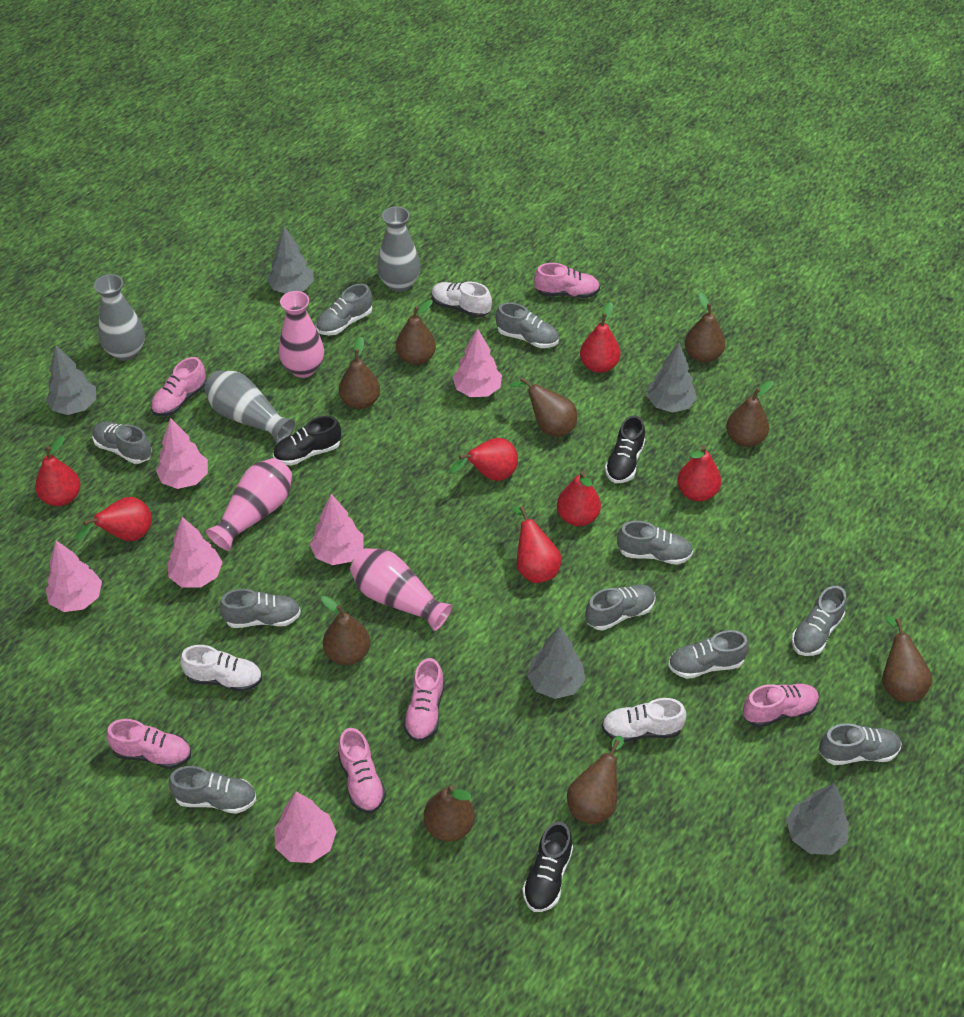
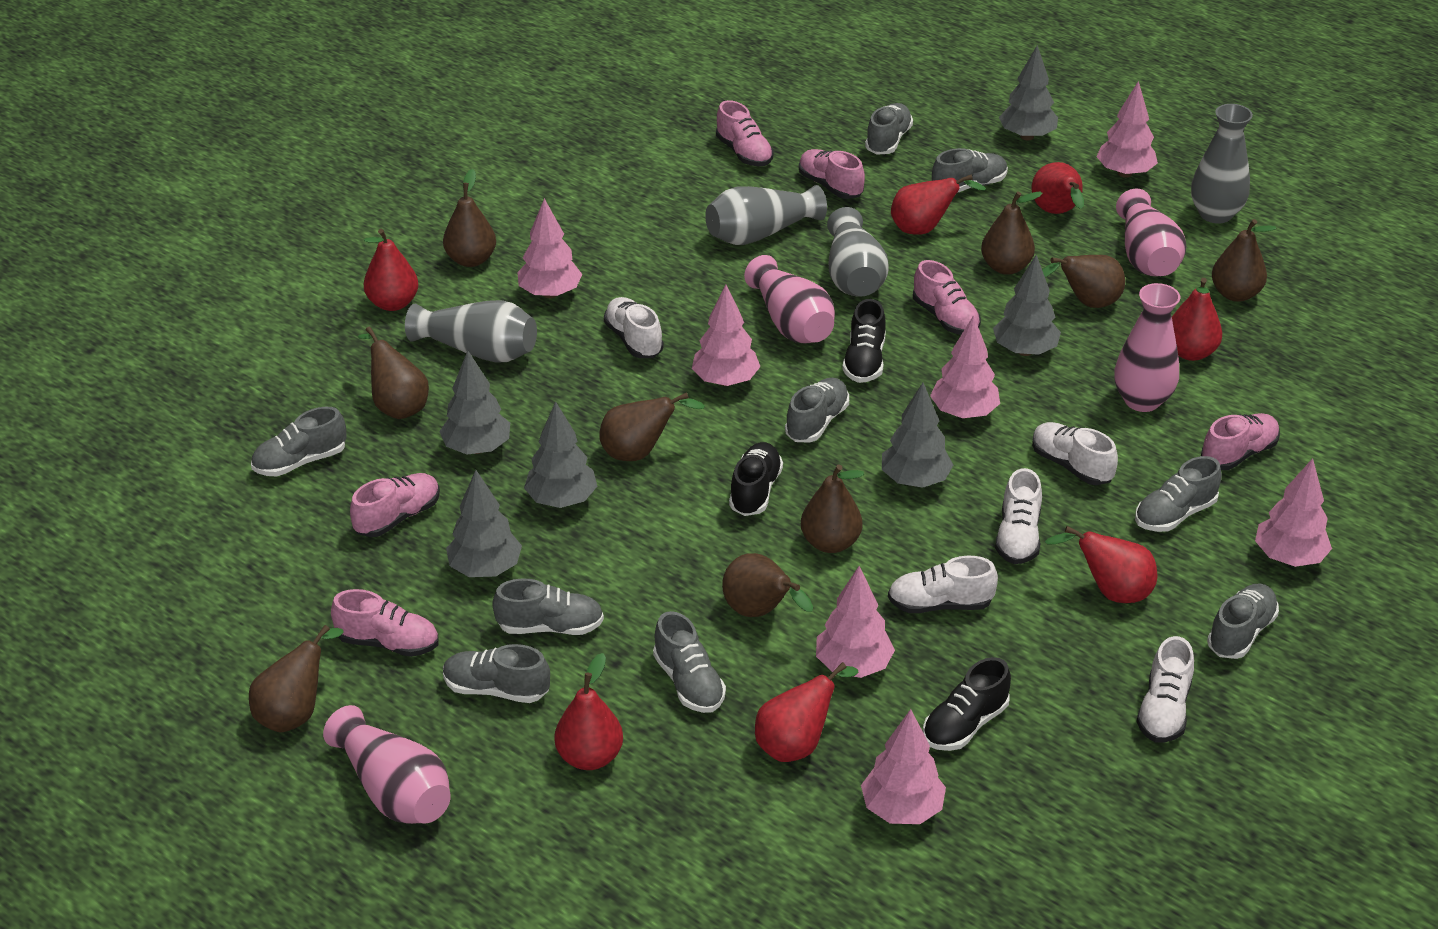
grey shoe: [92,421,152,464] [169,766,256,814] [219,589,301,628] [316,284,372,335] [496,302,559,348] [585,585,656,630] [617,521,693,565] [668,630,749,679] [792,586,847,656] [819,723,901,765] = 10 -> [251,407,347,476] [443,644,550,703] [492,578,604,635] [653,611,726,713] [785,378,849,443] [865,103,913,155] [932,148,1008,193] [1135,456,1222,532] [1207,584,1279,659] = 9
grey tree: [46,345,96,415] [267,226,314,294] [527,627,585,699] [647,343,697,413] [786,783,849,855] = 5 -> [439,351,510,455] [446,470,522,577] [524,401,597,508] [882,383,953,488] [993,255,1061,356] [999,45,1058,140] = 6
grey vase: [94,274,145,361] [204,371,295,444] [377,206,420,292] = 3 -> [405,300,537,363] [705,185,827,245] [827,207,889,297] [1191,104,1253,224] = 4
pink tree: [46,541,102,612] [156,418,208,489] [168,517,223,587] [274,792,337,863] [310,494,363,565] [453,328,502,397] = 6 -> [517,198,583,298] [692,285,760,386] [816,566,895,678] [861,709,946,824] [930,315,1000,419] [1096,81,1158,178] [1255,458,1332,567] = 7
pink vase: [206,458,292,551] [279,291,324,378] [350,548,452,631] = 3 -> [323,705,451,824] [744,255,835,343] [1114,283,1180,412] [1116,189,1186,277] = 4
white shoe: [180,645,262,692] [431,282,492,318] [602,698,687,742] = 3 -> [604,297,664,358] [888,556,998,613] [995,468,1042,564] [1032,422,1118,485] [1136,636,1194,743] = 5

